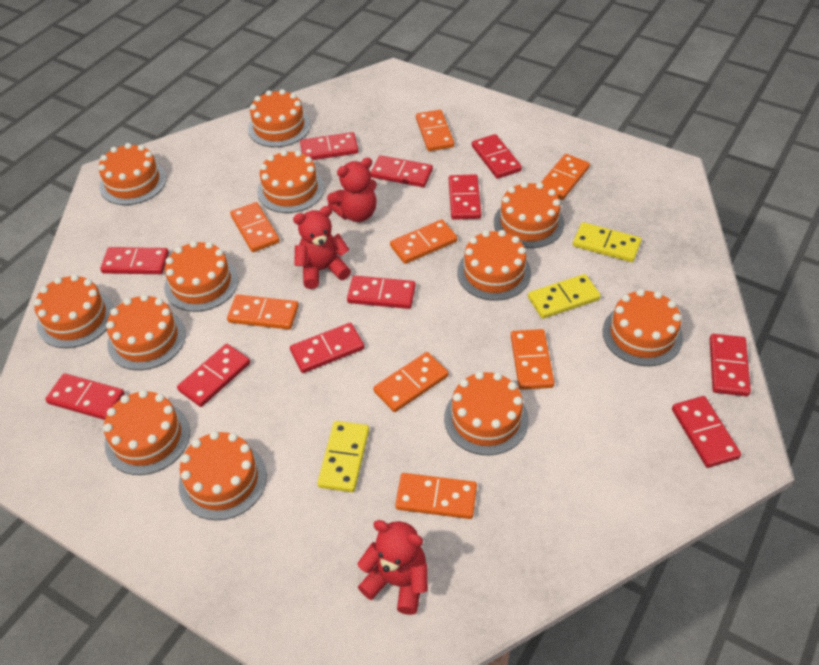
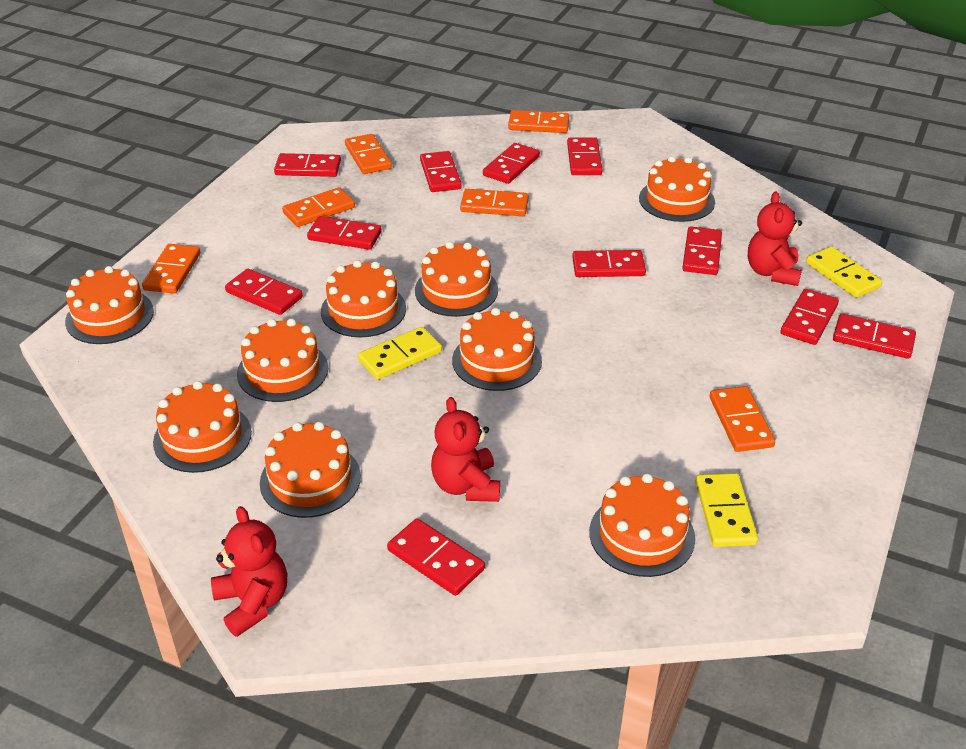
orange cake: [34,274,114,348] [98,143,166,205] [103,390,190,475] [106,294,186,370] [164,241,238,312] [179,431,267,520] [248,89,311,147] [257,150,324,213] [444,371,529,455] [457,230,531,301] [494,181,565,248] [602,289,683,366] = 12 -> [65,266,154,344] [153,381,252,473] [237,319,328,402] [260,422,361,518] [321,260,406,337] [415,242,498,317] [452,308,542,391] [589,473,695,577] [639,156,715,222] = 9
orange domino: [227,294,299,330] [230,202,280,252] [373,352,448,412] [390,219,457,264] [395,473,477,519] [416,110,454,151] [511,329,554,390] [541,154,590,200] = 8 -> [142,244,201,294] [282,187,355,227] [345,134,392,174] [460,189,529,216] [508,110,569,133] [710,386,775,452] = 6

